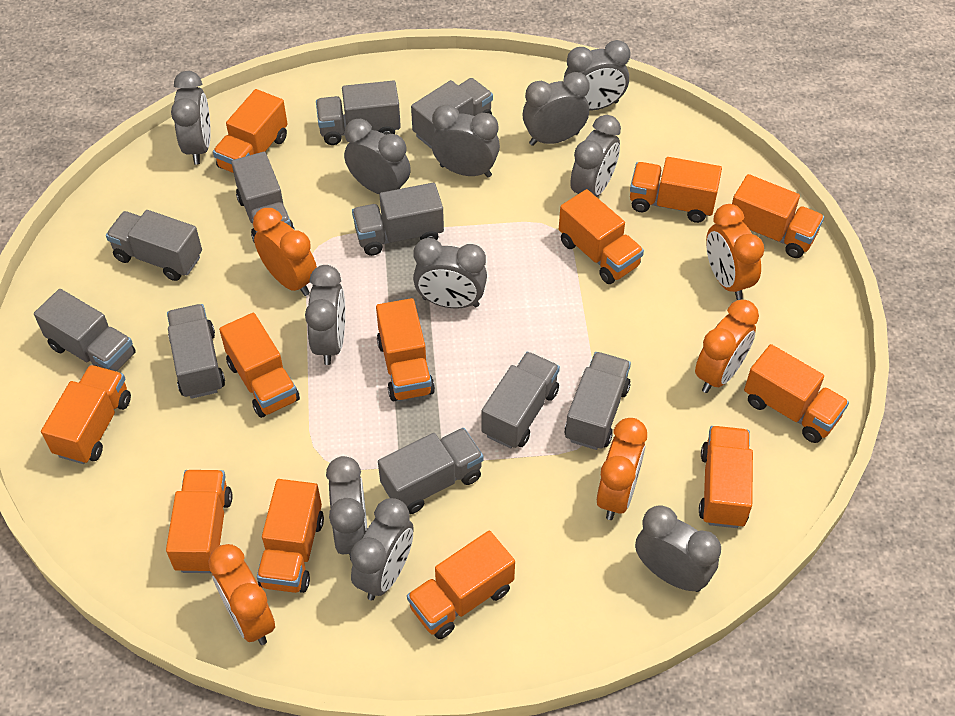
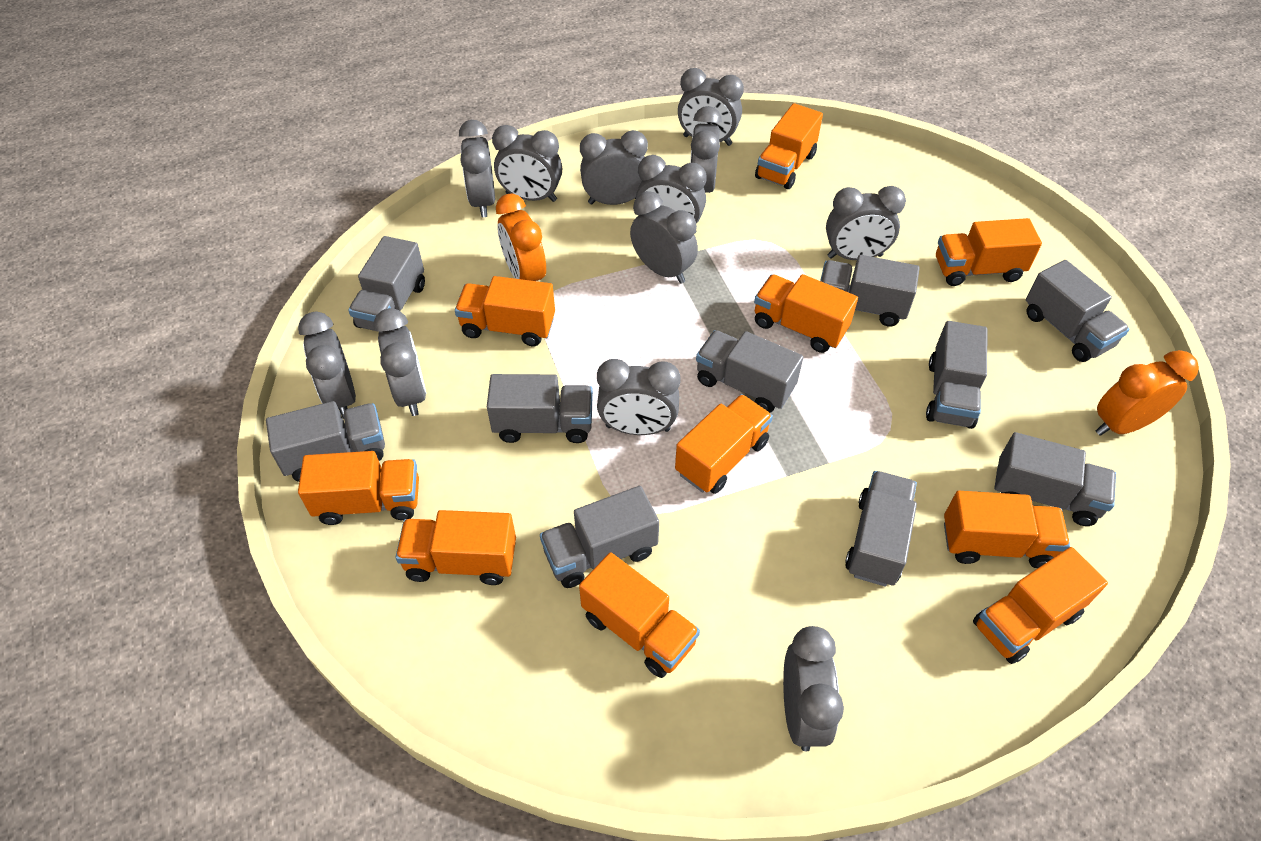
grey clock: [171,71,211,165] [305,265,345,365] [326,456,367,560] [344,119,411,194] [350,498,413,600] [413,238,487,309] [431,104,500,177] [523,72,590,146] [563,40,630,110] [570,115,621,197] [635,505,721,592] = 11 -> [298,312,356,419] [373,308,426,416] [459,120,495,217] [492,125,562,202] [580,130,648,205] [597,359,681,435] [630,191,698,284] [636,155,707,233] [678,68,744,146] [690,106,722,193] [783,626,844,752] [826,186,906,260] = 12
orange clock: [208,544,275,645] [253,208,317,296] [597,418,647,520] [695,300,759,393] [706,204,764,300] = 5 -> [496,193,546,281] [1096,350,1199,436] = 2
orange truck: [41,365,131,464] [166,470,232,573] [213,89,288,173] [219,313,300,418] [257,479,324,593] [376,298,435,401] [407,531,515,639] [559,189,644,284] [630,157,722,223] [699,426,753,528] [732,174,824,258] [744,344,849,443] = 12 -> [298,451,419,525] [395,510,516,585] [455,276,555,346] [579,552,700,678] [675,394,773,494] [754,274,858,353] [755,103,823,189] [936,218,1042,286] [944,491,1070,568] [973,547,1108,664] = 10

